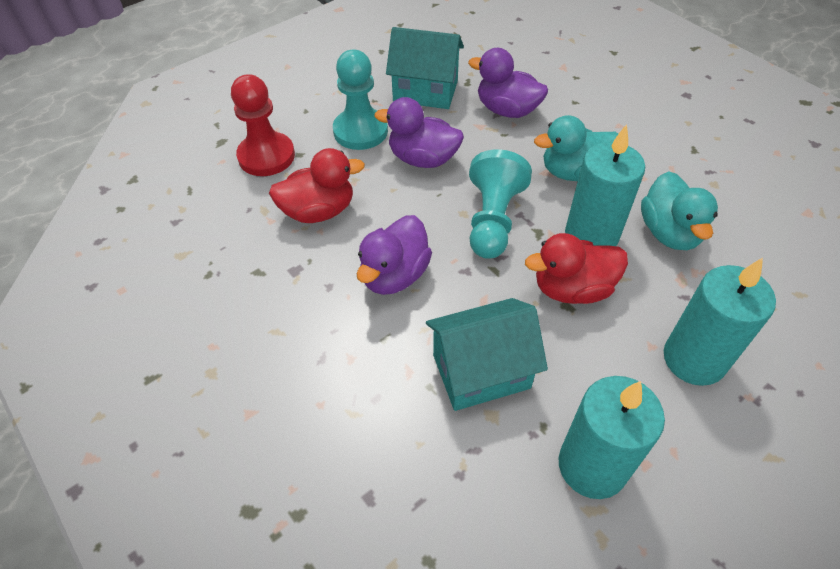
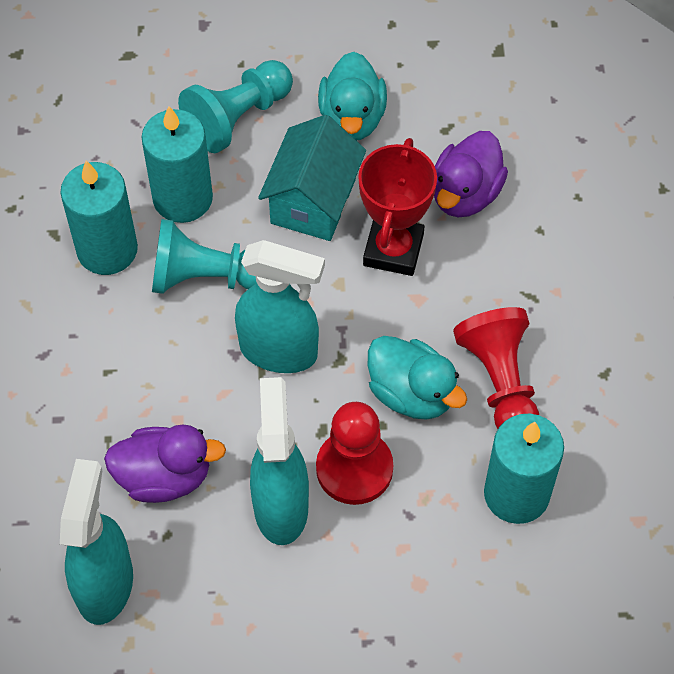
purple duck: [357,215,432,295] [374,97,464,168] [468,48,548,118] = 3 -> [104,424,226,503] [434,131,508,218] = 2
red duck: [269,148,365,223] [525,233,628,304] = 2 -> none = 0
red pawn: [231,74,295,176] = 1 -> [316,402,393,505] [453,307,539,429] = 2
red trophy: none = 0 -> [358,138,437,276] = 1
turquoise house: [386,27,464,109] [426,298,548,411] = 2 -> [258,115,366,241] = 1
turquoise spray bottle: none = 0 -> [60,459,133,625] [235,240,325,373] [250,377,309,545] = 3

